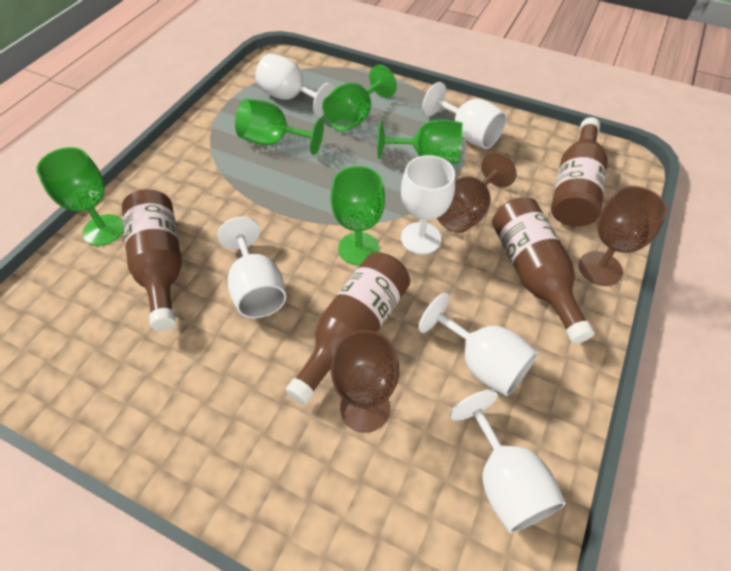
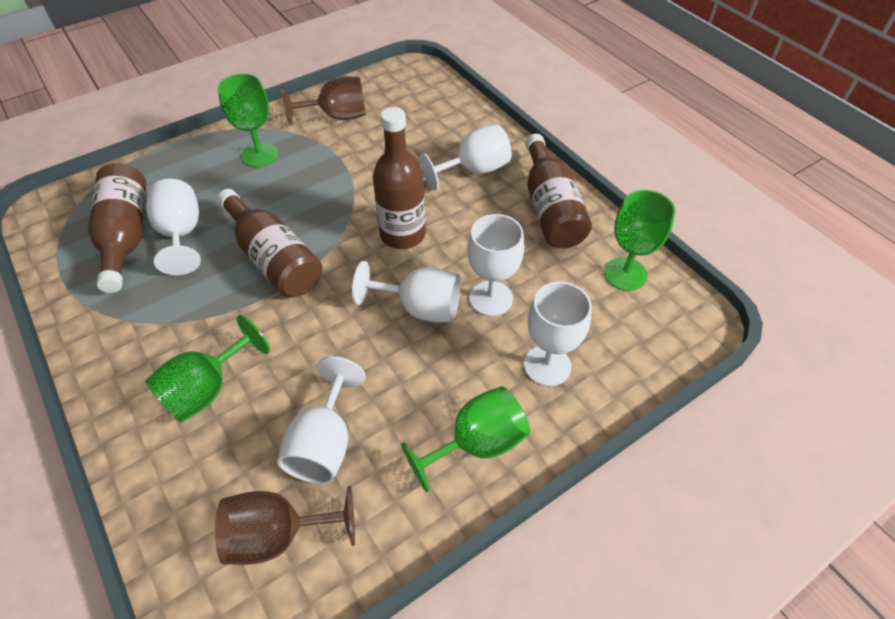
brown goblet: [331,330,399,433] [437,152,517,233] [579,186,668,286] = 3 -> [215,486,355,565] [282,76,366,124] = 2
green goblet: [36,147,124,246] [235,99,324,155] [322,65,397,132] [331,166,385,265] [377,119,463,164] = 5 -> [145,315,270,423] [218,73,278,167] [401,386,530,492] [604,190,675,291] = 4

